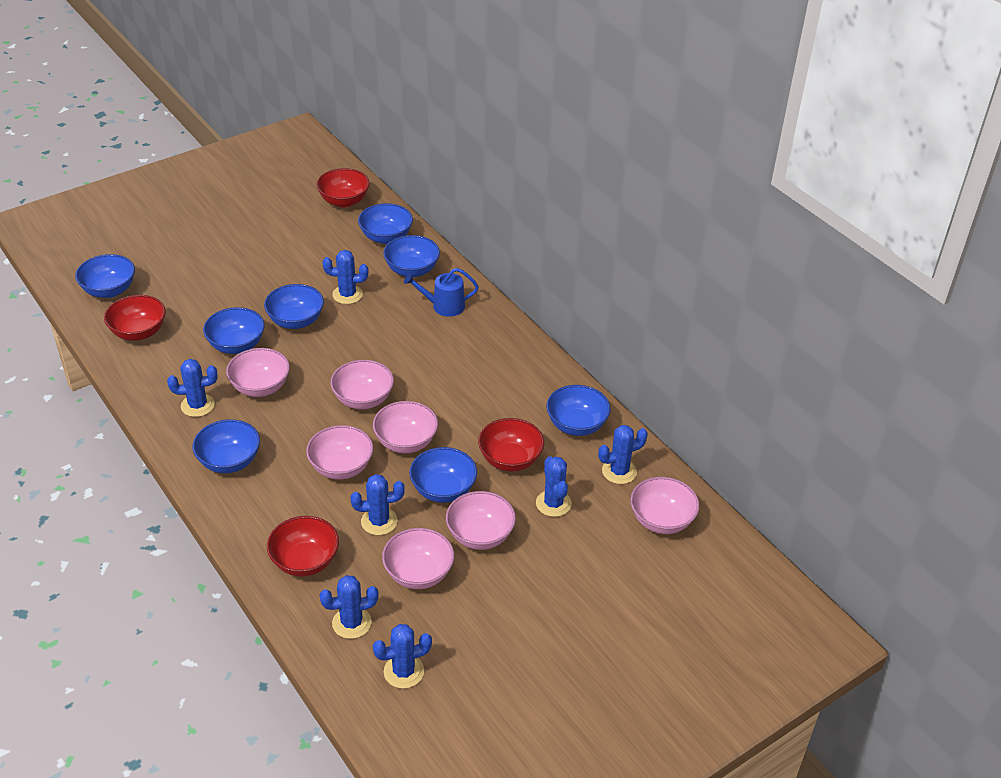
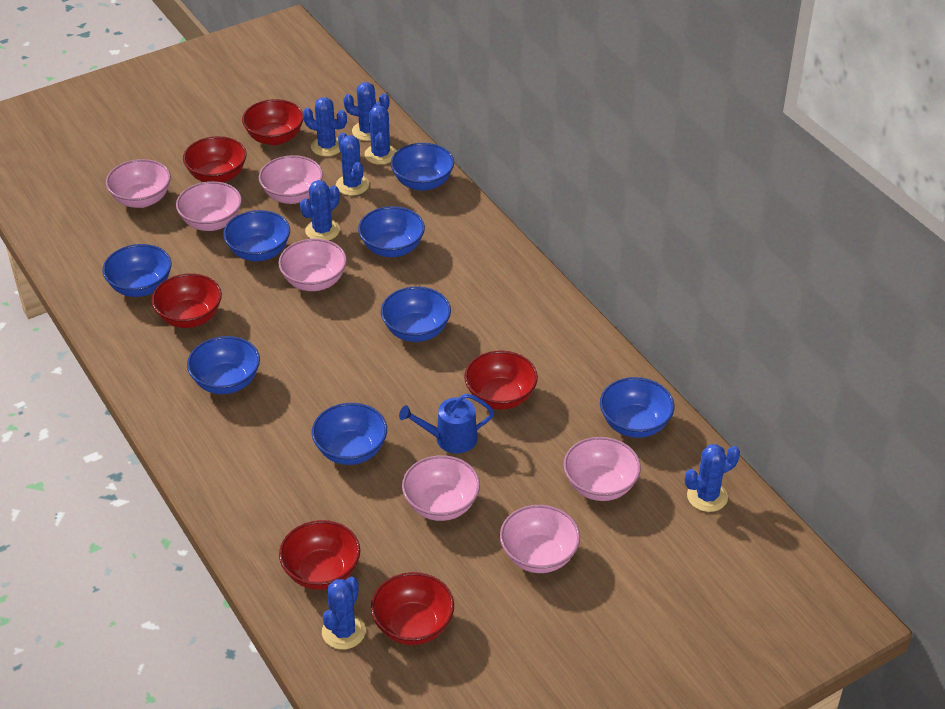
red bowl: [104,295,166,341] [267,516,339,577] [316,168,370,208] [478,418,544,472] = 4 -> [151,273,222,328] [183,136,247,183] [242,99,304,145] [279,520,360,590] [371,572,454,645] [464,350,538,410] = 6

